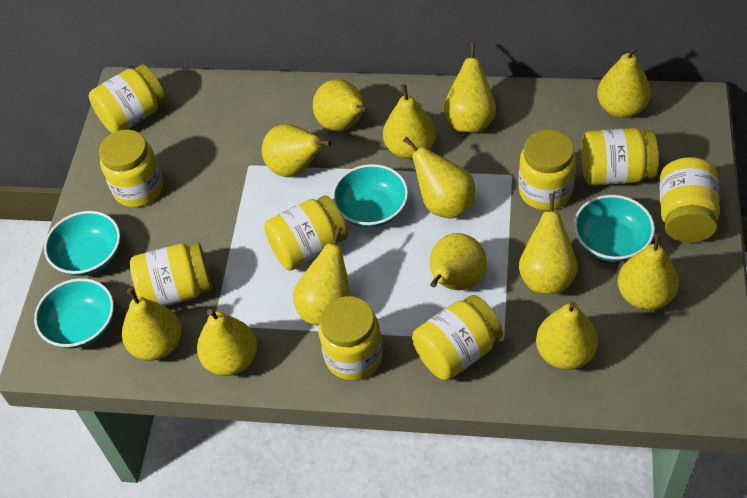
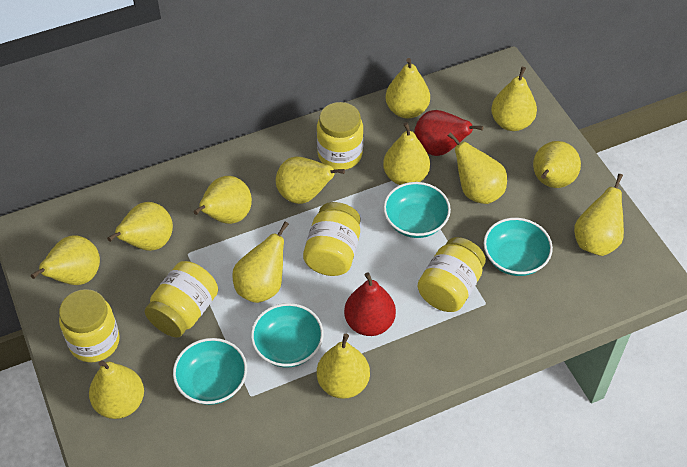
red pear: none = 0 -> [344,272,396,336] [414,110,484,156] = 2
yellow jar: [89,64,166,133] [99,130,163,207] [130,242,212,307] [264,195,348,270] [319,296,383,380] [412,295,503,380] [518,130,576,210] [581,128,659,185] [660,157,720,242] = 9 -> [59,289,120,362] [145,261,218,338] [303,202,360,276] [317,102,363,170] [418,237,486,312] = 5

